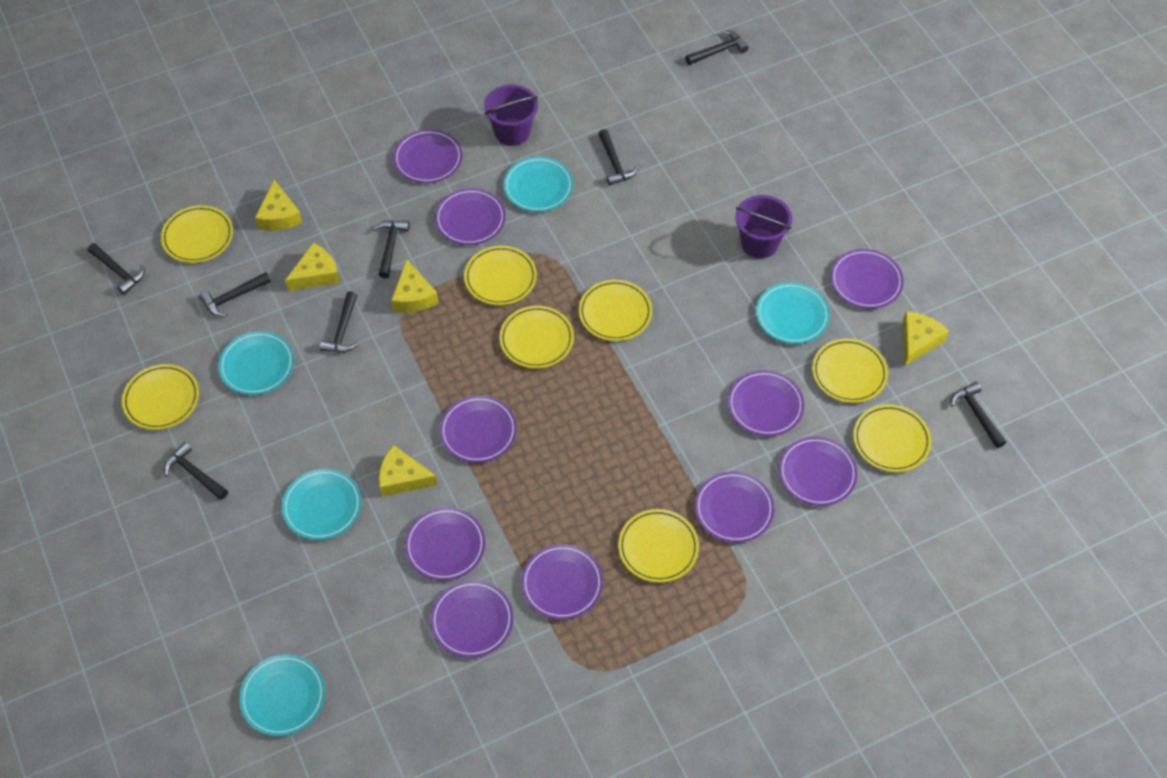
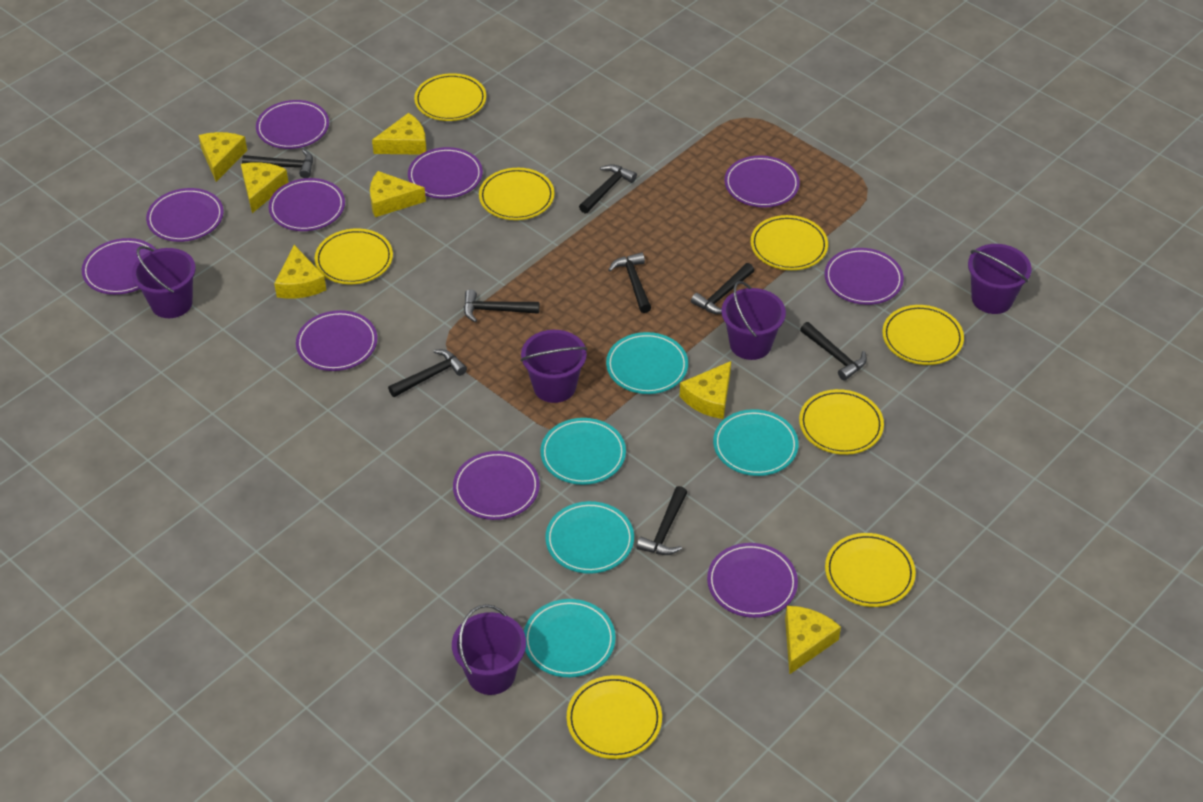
purple bucket: [484,84,538,146] [735,195,792,258] = 2 -> [132,246,196,318] [452,604,526,695] [520,330,587,403] [721,281,786,360] [968,244,1032,314] = 5
yellow cheese: [255,180,302,230] [285,243,340,291] [379,445,438,497] [391,259,438,312] [903,311,949,366] = 5 -> [199,132,247,182] [241,162,289,213] [274,245,326,299] [370,171,426,217] [372,113,427,155] [680,361,731,419] [785,606,841,675] = 7

